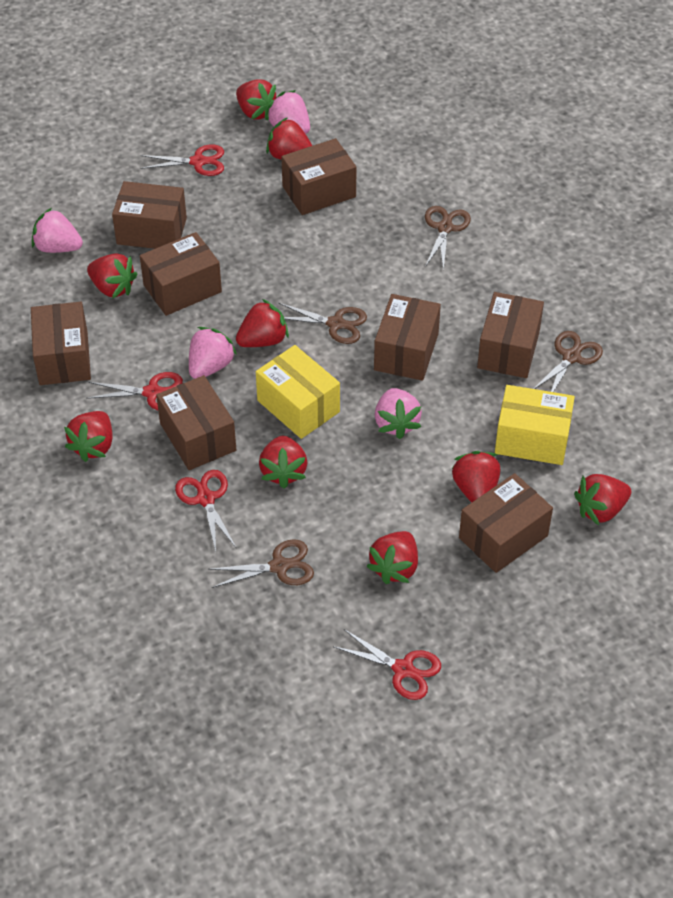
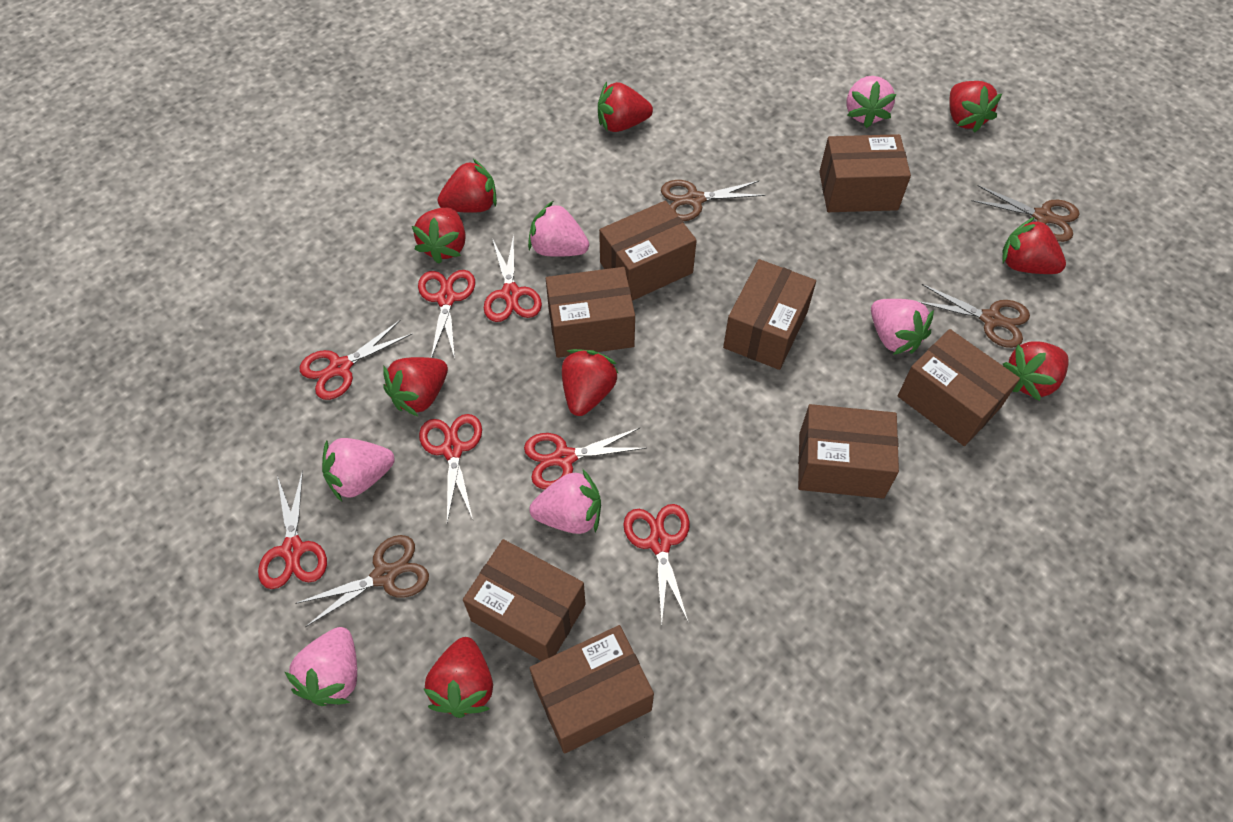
pink strawberry: [32,208,83,253] [189,327,237,379] [266,90,310,134] [375,388,422,439] = 4 -> [285,627,357,706] [322,438,395,502] [528,201,589,257] [529,469,601,534] [846,76,897,128] [871,299,934,355] = 6
red scissors: [86,372,183,410] [140,145,224,176] [175,470,237,552] [333,629,441,700] = 4 -> [258,470,327,589] [300,320,413,400] [418,270,475,358] [419,414,482,523] [484,235,542,322] [524,428,647,489] [623,504,690,625] = 7
yellow box: [256,345,340,439] [495,385,575,465] = 2 -> none = 0

